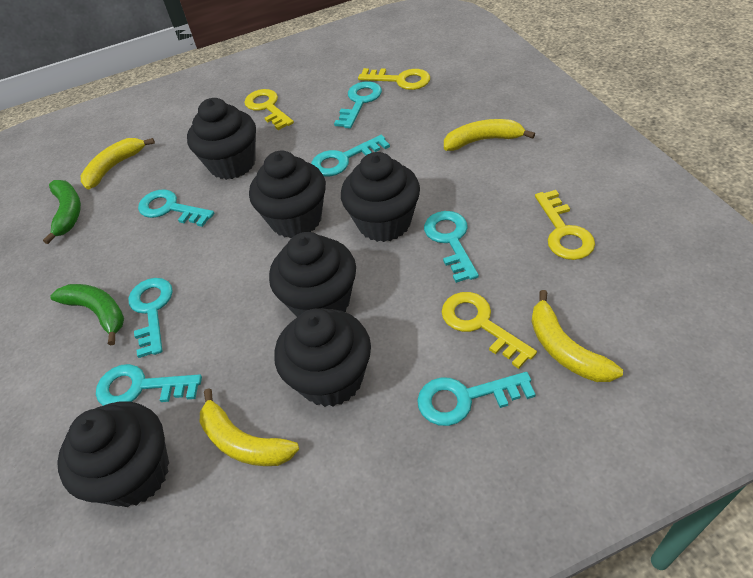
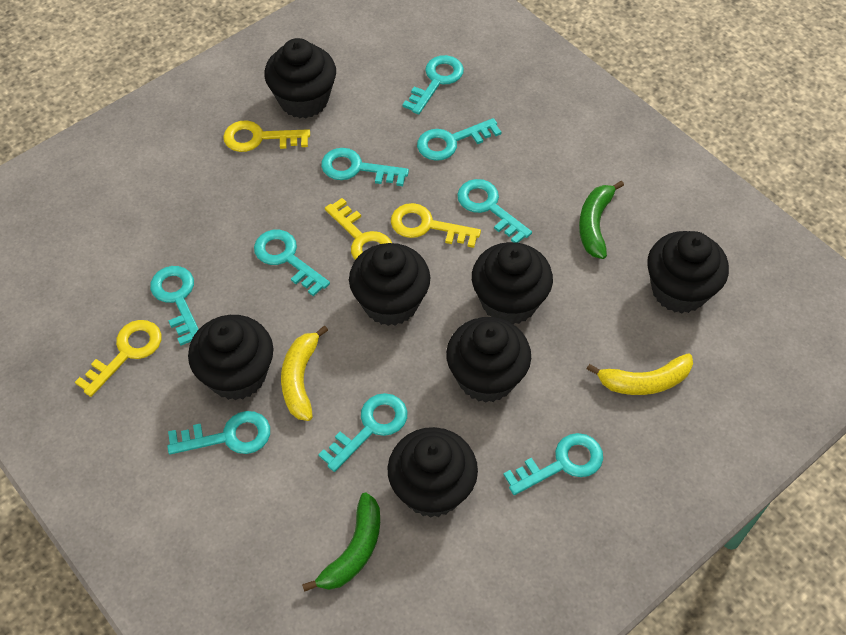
black cupcake: [57,401,169,507] [187,98,256,180] [249,151,326,238] [269,232,356,317] [274,309,371,407] [341,152,420,242] = 6 -> [188,315,273,400] [264,38,336,118] [349,243,430,326] [388,427,478,518] [446,317,531,403] [472,242,553,324] [647,231,729,313] = 7
turquoise key: [96,364,202,406] [128,278,173,358] [138,189,214,227] [311,135,390,177] [334,81,382,129] [417,372,536,426] [424,211,479,283] = 7 -> [150,266,199,346] [167,411,270,455] [254,230,330,297] [318,393,407,472] [321,148,409,186] [402,55,464,115] [417,118,501,161] [457,179,532,243] [503,433,603,495] = 9
yellow banana: [81,138,155,189] [200,388,299,466] [444,119,535,151] [532,290,623,382] = 4 -> [281,325,328,421] [587,353,693,395] = 2

